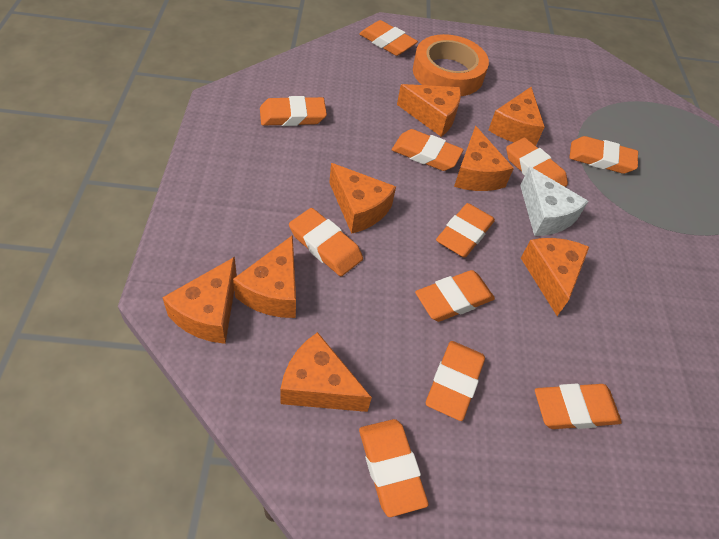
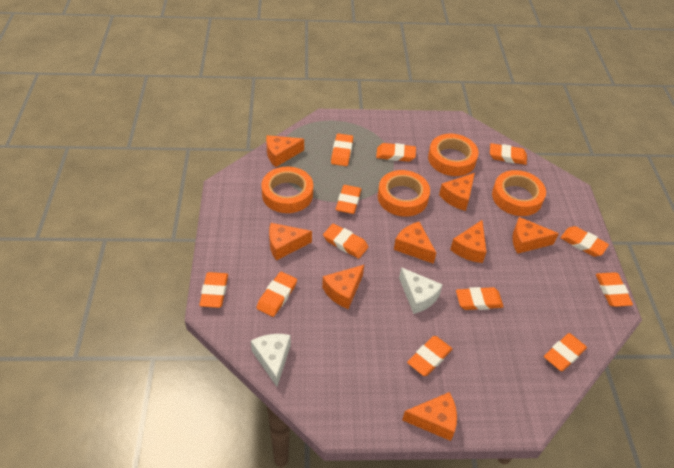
orange eraser: [260,96,327,126] [289,208,363,276] [359,20,418,56] [359,419,428,517] [392,129,463,171] [415,270,495,322] [426,341,485,421] [436,203,495,258] [506,138,568,187] [535,384,622,429] [569,136,638,174] = 11 -> [199,272,228,308] [257,272,297,317] [323,224,368,259] [331,133,353,166] [336,185,362,214] [376,143,416,162] [407,336,452,376] [456,287,504,310] [490,143,527,165] [544,333,587,371] [560,226,609,257] [596,272,633,307] = 12
orange tape: [413,34,489,96] = 1 -> [261,167,313,213] [378,170,430,217] [428,134,479,176] [492,170,546,216] = 4
white cheese: [520,166,588,236] = 1 -> [251,334,291,387] [399,267,443,314] = 2

